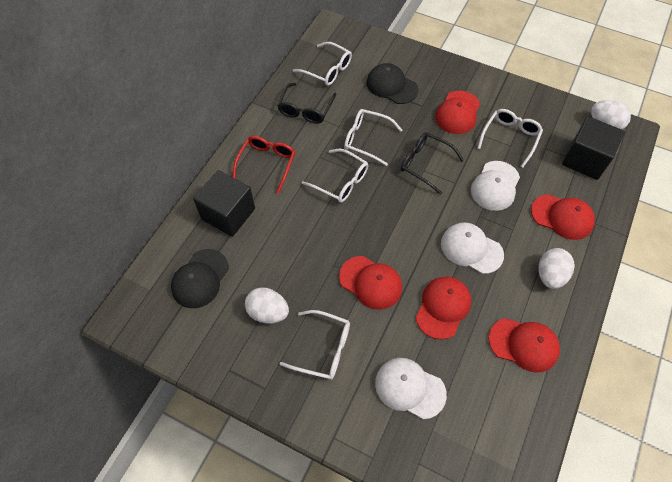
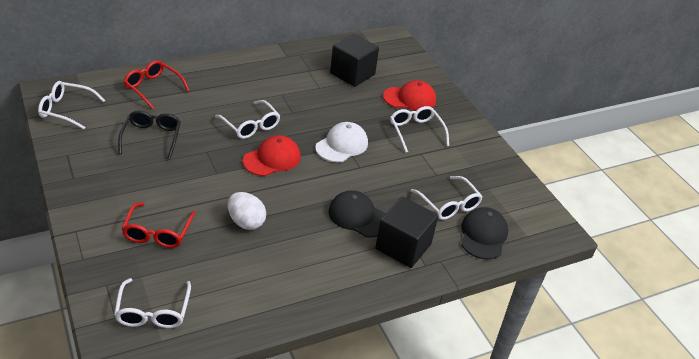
black glasses: [277,83,336,124] [401,132,464,195] = 2 -> [118,111,181,160] = 1
red cap: [339,256,402,310] [416,277,471,340] [435,91,480,134] [489,318,560,373] [531,194,595,240] = 5 -> [243,135,301,176] [383,80,436,111] = 2
red glasses: [233,136,295,194] = 1 -> [122,202,196,248] [123,60,190,110] = 2
white cap: [375,358,447,420] [441,222,504,274] [471,161,520,211] = 3 -> [315,122,368,163] = 1
white egg: [245,287,289,324] [539,248,575,289] [591,100,631,130] = 3 -> [228,192,266,230] = 1

